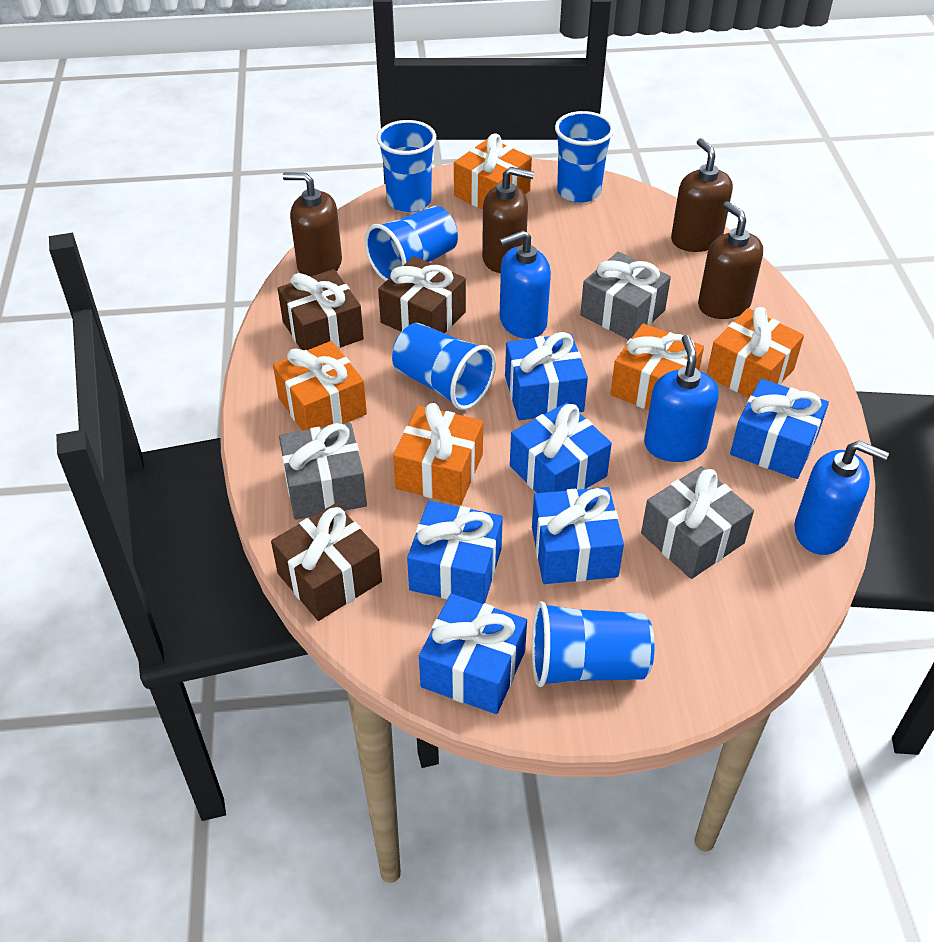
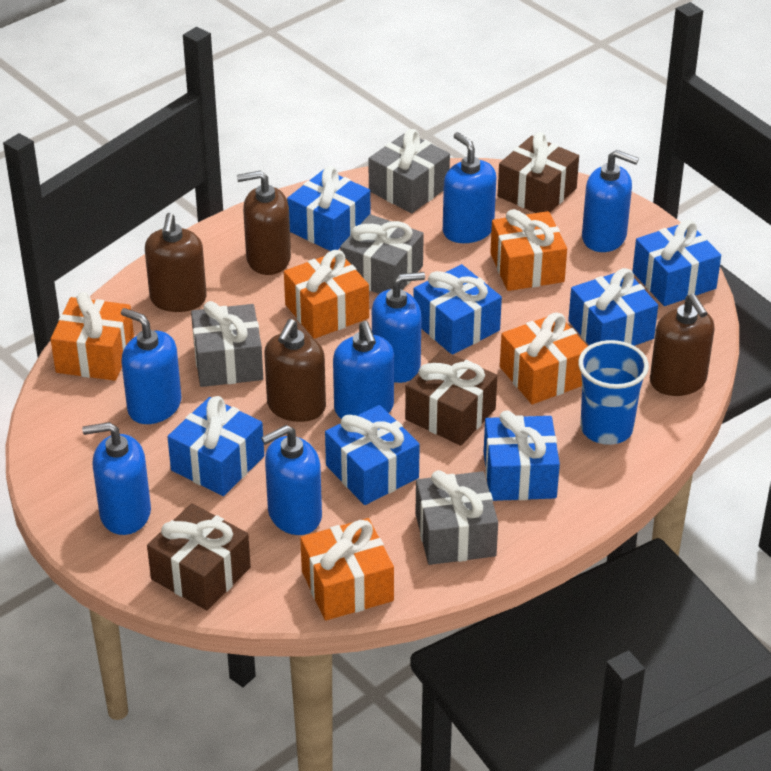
blue cup: [365,206,458,281] [377,120,436,212] [392,323,496,410] [532,601,654,687] [555,111,614,203] = 5 -> [578,340,649,445] = 1
blue gift: [407,501,503,604] [419,594,527,714] [505,332,588,420] [510,402,612,493] [532,487,624,584] [730,379,829,479] = 6 -> [167,396,264,496] [287,166,370,251] [325,405,420,505] [413,264,502,355] [484,410,560,501] [568,268,658,346] [632,220,721,306] = 7
blue soap dispenser: [499,230,551,339] [644,335,719,462] [794,441,889,555] = 3 -> [82,422,151,535] [121,308,181,424] [261,425,322,535] [333,321,394,419] [372,272,425,383] [443,132,496,243] [582,150,639,252] = 7
grey gift: [279,423,367,520] [580,252,671,340] [641,466,754,579] = 3 -> [191,301,263,387] [340,214,424,294] [369,129,450,213] [415,470,498,565] = 4

